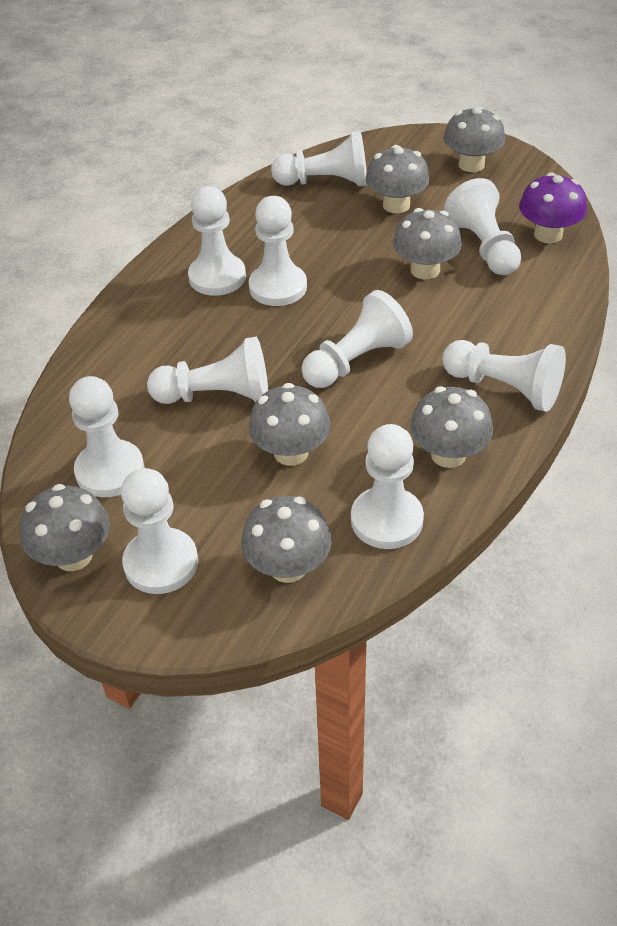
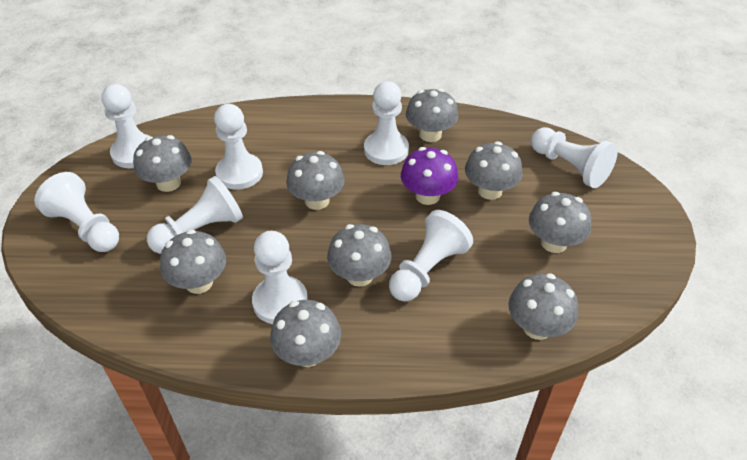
grey mushroom: [20,484,110,571] [241,496,332,583] [249,383,331,466] [366,145,430,213] [393,208,462,279] [410,386,493,468] [444,106,505,172] = 7 -> [133,135,191,192] [160,229,226,294] [270,300,341,367] [286,151,345,210] [327,224,391,287] [406,88,458,142] [465,141,523,200] [508,273,578,340] [529,192,592,253] = 9
white pawn: [69,376,145,497] [121,468,198,594] [147,337,268,404] [188,186,246,296] [249,196,307,306] [271,131,367,186] [302,290,413,388] [351,424,424,549] [442,340,566,412] [444,178,521,275] = 10 -> [34,172,119,252] [101,84,151,168] [147,176,243,254] [214,104,263,190] [252,231,308,324] [364,81,409,165] [389,210,473,302] [531,127,618,188] = 8

